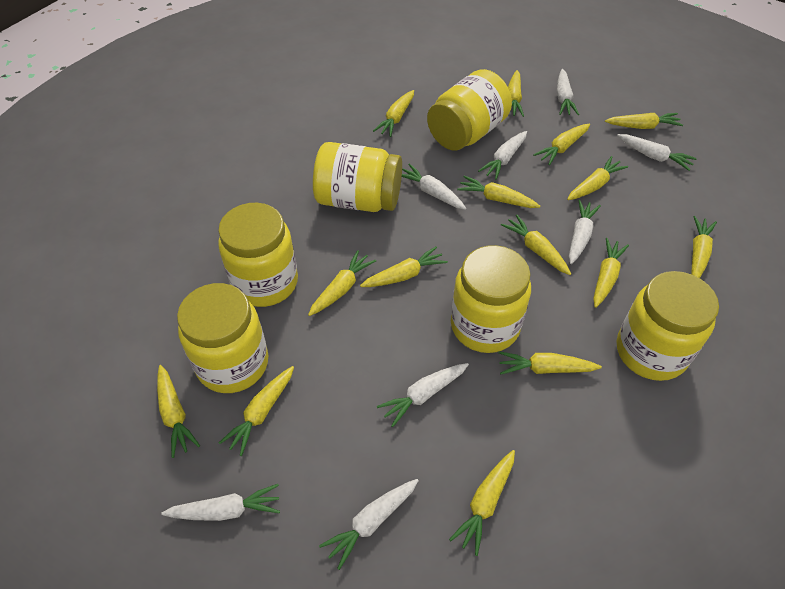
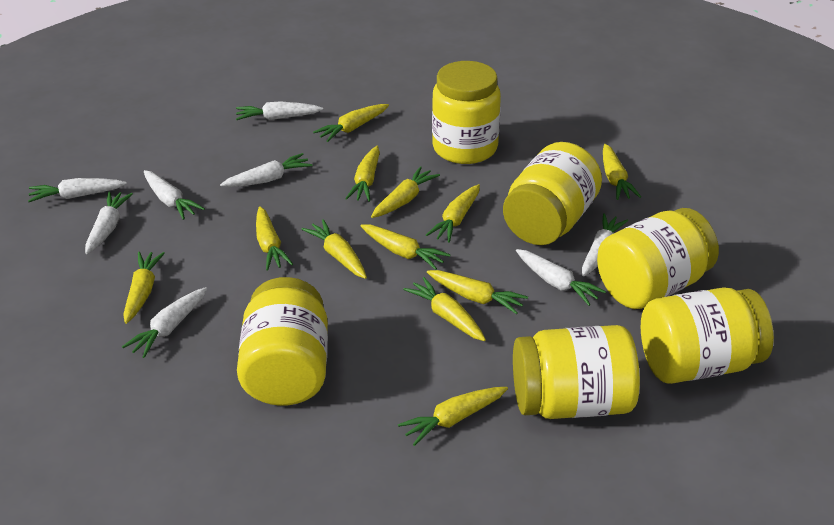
yellow carrot: [157,365,200,458] [219,366,294,456] [308,250,376,316] [360,246,448,287] [373,90,414,137] [449,450,515,556] [457,176,540,208] [498,351,602,375] [501,215,571,275] [508,70,524,117] [533,123,590,165] [567,156,628,200] [593,238,629,308] [605,113,683,129] [691,216,717,278] = 15 -> [123,252,165,324] [256,206,293,270] [301,219,367,279] [313,104,389,142] [345,146,380,202] [361,224,451,270] [371,166,440,218] [398,387,508,446] [403,277,486,341] [426,184,480,243] [427,270,528,314] [603,144,641,200] = 12

